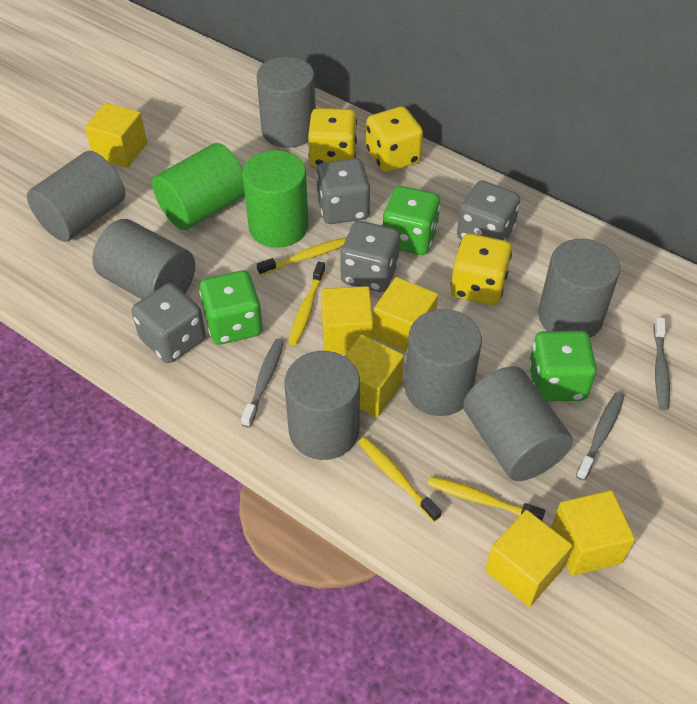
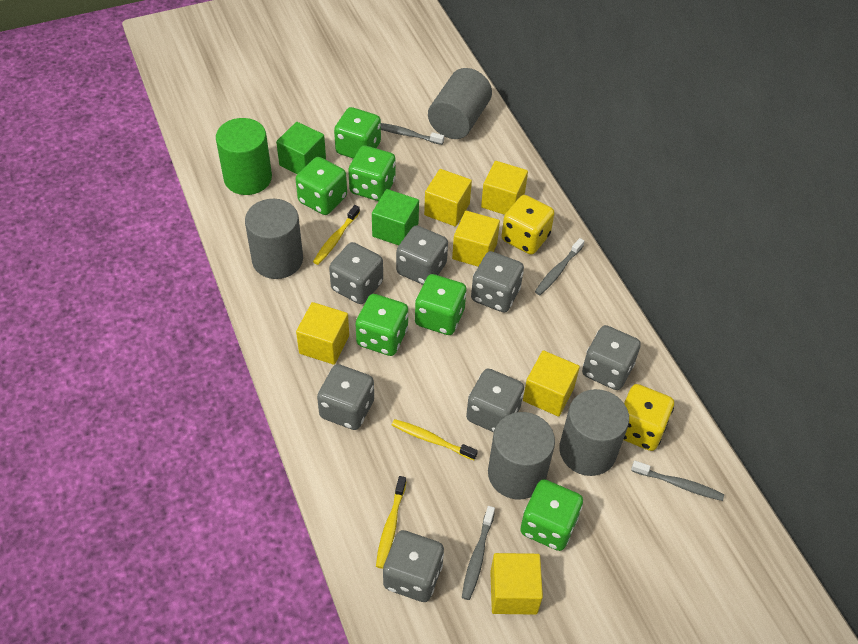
green cube: none = 0 -> [276,122,326,174] [372,189,419,245] = 2
green cylinder: [152,143,245,230] [242,150,308,248] = 2 -> [216,118,272,195] = 1
green dice: [199,270,263,345] [383,186,441,255] [529,331,597,402] = 3 -> [296,157,347,215] [334,107,381,159] [348,145,396,201] [356,294,408,356] [415,274,467,335] [520,479,583,551] = 6
grey cylinder: [27,151,125,242] [92,219,195,299] [257,57,316,148] [284,351,360,460] [405,309,482,416] [463,366,573,481] [538,239,620,338] = 7 -> [245,199,303,279] [428,68,492,139] [488,412,555,499] [559,389,629,476] = 4
grey dice: [132,283,206,363] [316,158,370,224] [340,221,400,292] [457,181,520,241] = 4 -> [317,364,374,430] [329,242,383,304] [383,530,444,602] [396,225,448,285] [466,369,524,432] [471,251,524,312] [582,325,641,390] = 7
grey toothbrush: [241,339,284,428] [576,392,624,481] [653,317,670,410] = 3 -> [381,123,444,145] [462,506,495,600] [535,238,584,295] [631,461,724,501] = 4
yellow dice: [308,108,357,168] [366,106,423,173] [450,233,512,305] = 3 -> [501,195,555,255] [623,384,674,451] = 2
yellow toothbrush: [257,237,346,276] [288,262,325,345] [358,437,442,522] [428,476,545,521] = 4 -> [313,205,360,265] [376,476,406,569] [392,419,478,460] = 3

